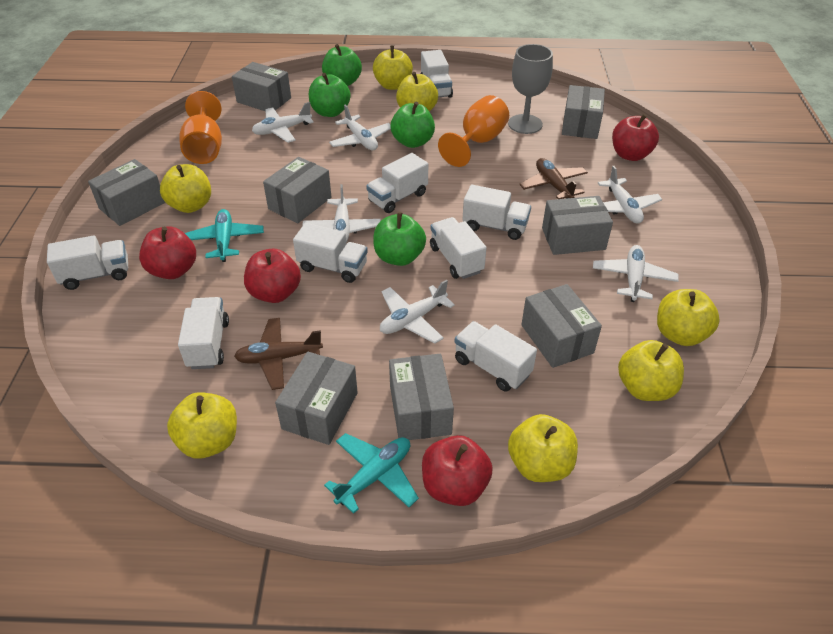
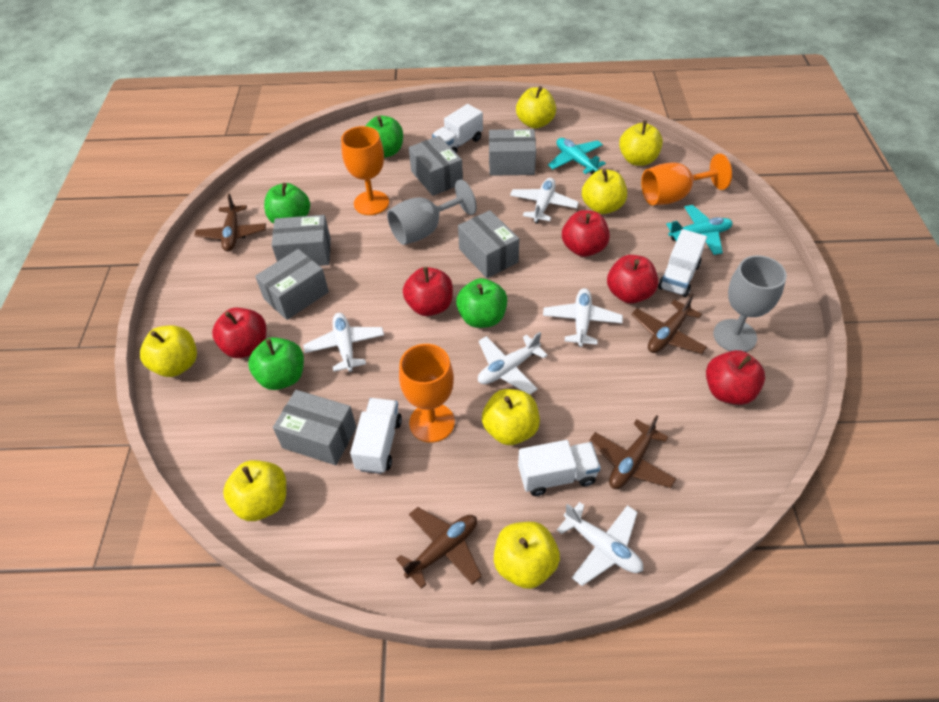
brown plane: [234,318,323,390] [519,158,588,199] = 2 -> [194,193,266,252] [396,507,482,589] [589,415,676,489] [631,293,707,354] = 4
grey box: [88,159,165,226] [232,62,291,111] [263,157,331,223] [275,352,358,445] [389,354,454,440] [521,284,602,368] [542,196,613,255] [562,85,605,139] = 8 -> [255,249,329,320] [272,215,331,266] [273,390,356,465] [409,136,463,196] [458,210,519,278] [489,129,536,176] = 6
grey goblet: [508,44,553,134] = 1 -> [387,179,477,245] [713,255,787,352] = 2
orange goblet: [179,91,222,164] [438,95,509,167] = 2 -> [341,126,389,215] [399,344,455,443] [641,153,732,205] = 3
red apple: [139,226,196,279] [244,249,301,303] [422,435,492,506] [612,114,659,161] = 4 -> [212,308,266,358] [403,267,453,316] [562,210,610,257] [607,255,658,304] [706,350,765,405] = 5
white plane: [252,102,314,143] [302,184,381,243] [329,104,391,150] [380,280,455,344] [593,245,679,302] [598,166,662,224] = 6 -> [303,313,384,372] [478,332,548,394] [510,178,579,224] [543,288,623,347] [557,502,643,586] = 5
white truck: [47,235,128,290] [178,297,229,369] [293,223,368,283] [366,153,428,213] [421,50,453,98] [430,217,487,279] [454,321,537,392] [463,185,531,240] = 8 -> [350,398,402,474] [432,104,483,154] [518,440,601,496] [658,229,707,297] = 4

